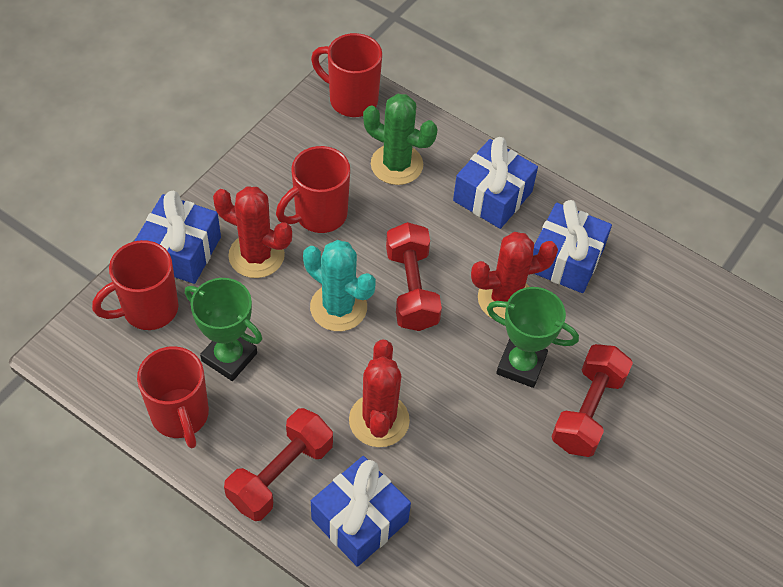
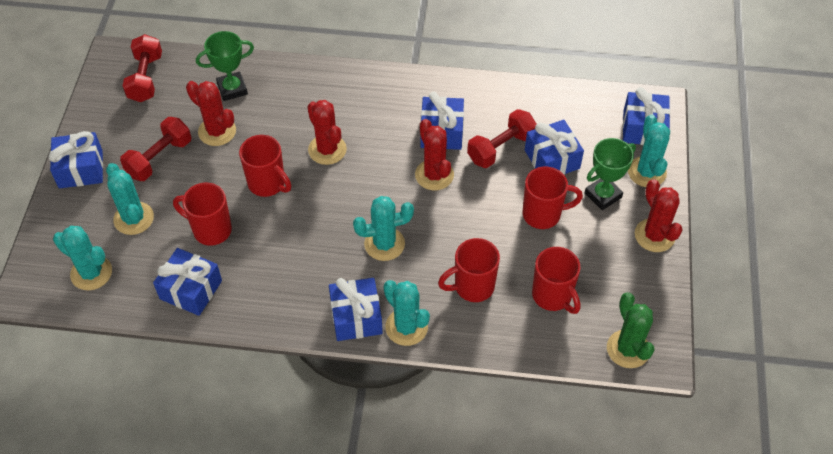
blue gift: [135,191,221,284] [311,456,411,567] [453,137,538,229] [533,200,612,293] = 4 -> [48,131,103,188] [153,248,222,316] [329,278,383,341] [420,92,464,150] [525,120,584,175] [623,87,670,145] = 6
red cactus: [213,186,292,278] [349,340,410,447] [471,232,558,319] = 3 -> [186,81,236,146] [307,100,347,165] [415,119,454,190] [635,179,683,252] = 4
red mug: [92,240,179,330] [137,346,209,448] [276,146,350,233] [311,33,382,117] = 4 -> [173,183,232,246] [239,135,291,197] [438,238,500,302] [523,167,583,229] [532,247,581,314] = 5
turquoise cactus: [303,240,376,331] = 1 -> [53,226,112,290] [106,163,154,235] [353,196,414,261] [384,280,430,346] [628,115,670,187] = 5

